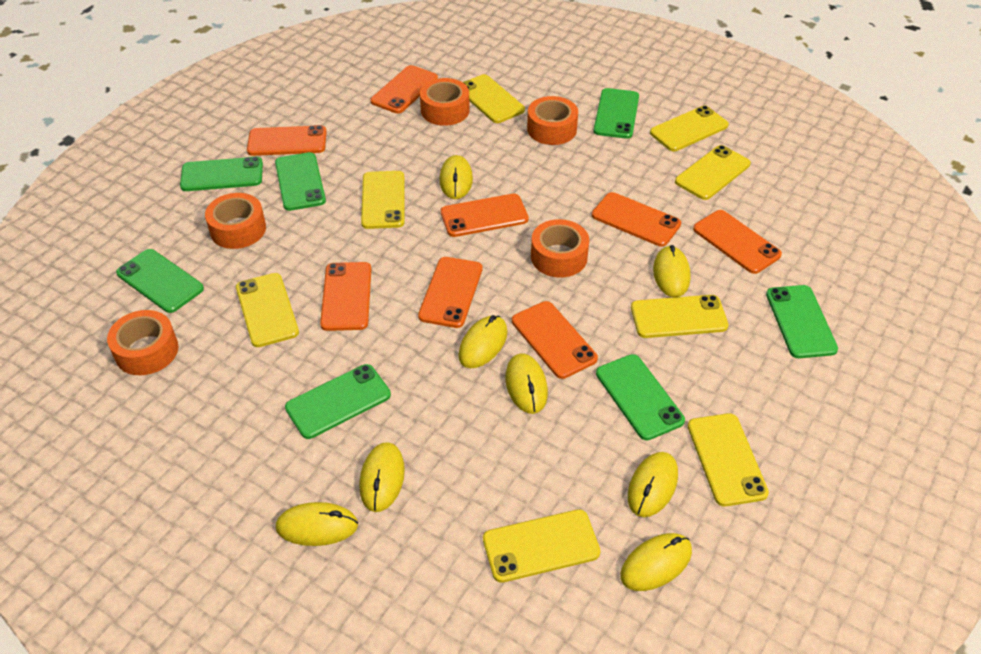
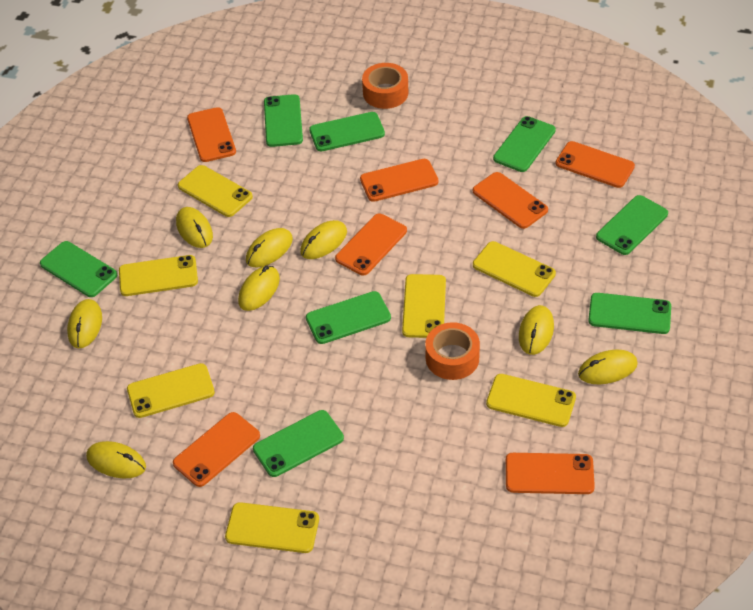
green phone: [116,249,204,313] [180,157,263,191] [275,152,326,211] [285,364,391,439] [593,88,639,139] [596,354,685,440] [766,285,838,358] = 7 -> [40,241,117,297] [253,410,344,477] [264,94,303,147] [306,291,391,344] [309,112,385,151] [493,116,556,172] [588,293,671,334] [596,195,668,255] = 8
orange phone: [247,125,326,156] [320,262,371,331] [370,65,438,114] [418,257,482,328] [441,194,529,237] [512,301,598,379] [592,192,681,247] [693,210,782,274] = 8 -> [173,412,260,487] [187,107,236,162] [335,214,407,275] [360,159,438,202] [473,172,548,229] [506,453,595,494] [555,141,635,188] = 7
orange tape: [107,310,178,375] [205,193,266,249] [420,78,470,126] [527,96,578,145] [531,219,589,278] = 5 -> [362,63,408,109] [425,322,480,380] = 2
yellow phone: [236,273,299,347] [361,171,405,229] [463,74,525,123] [483,509,600,583] [631,295,728,338] [650,106,729,151] [675,145,751,200] [688,413,769,506] = 8 -> [119,255,198,296] [127,363,215,418] [178,165,253,217] [225,502,319,553] [402,274,446,338] [473,241,556,297] [486,374,576,427] = 7

